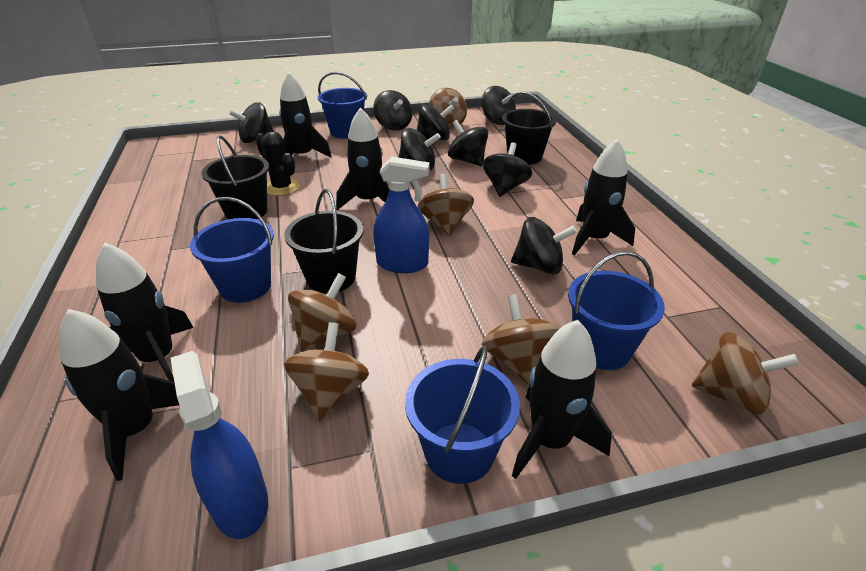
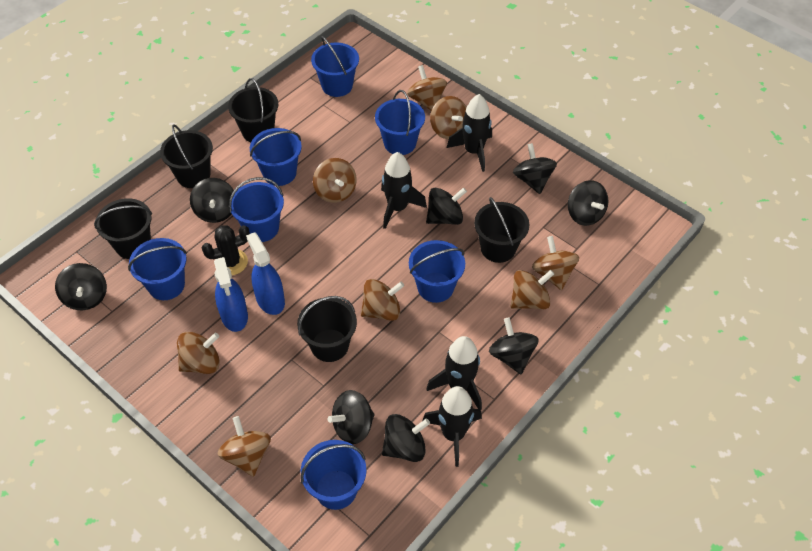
black bucket: [201,135,269,219] [284,189,363,293] [502,91,557,165] = 3 -> [94,198,152,259] [160,125,213,188] [228,78,278,142] [297,296,357,362] [474,197,530,263] = 5
black rocket: [59,309,179,481] [96,243,194,382] [279,72,332,157] [336,107,389,210] [512,320,612,479] [572,139,635,256] = 6 -> [381,152,427,229] [422,386,482,467] [426,336,482,411] [447,94,492,172] = 4
blue bucket: [190,197,274,303] [318,72,367,138] [405,345,520,484] [568,251,665,370] = 4 -> [128,238,187,300] [229,177,284,242] [250,128,302,186] [300,440,366,510] [311,36,359,97] [375,90,425,155] [409,240,465,303] = 7
brown spinning top: [284,322,369,421] [288,273,356,352] [418,174,474,236] [429,88,467,128] [482,294,560,384] [692,332,799,415] = 6 -> [177,332,220,374] [217,416,271,477] [313,158,357,203] [361,279,404,321] [407,65,447,111] [430,96,467,139] [511,270,554,309] [532,236,579,290] = 8

